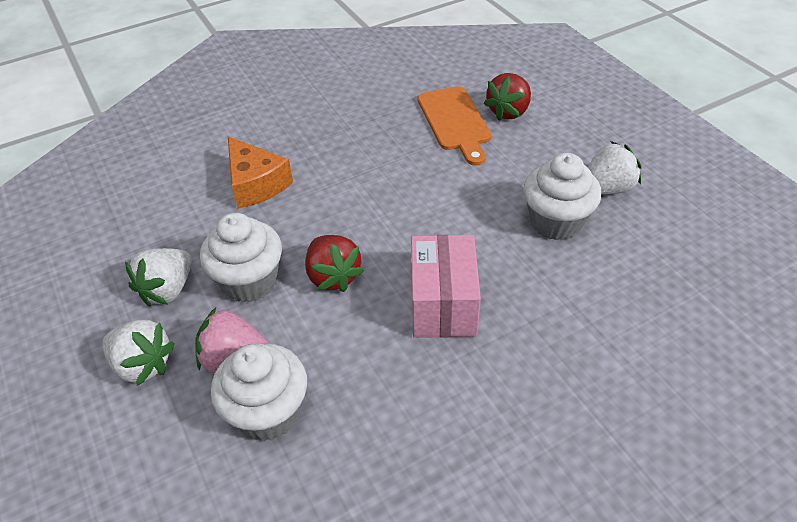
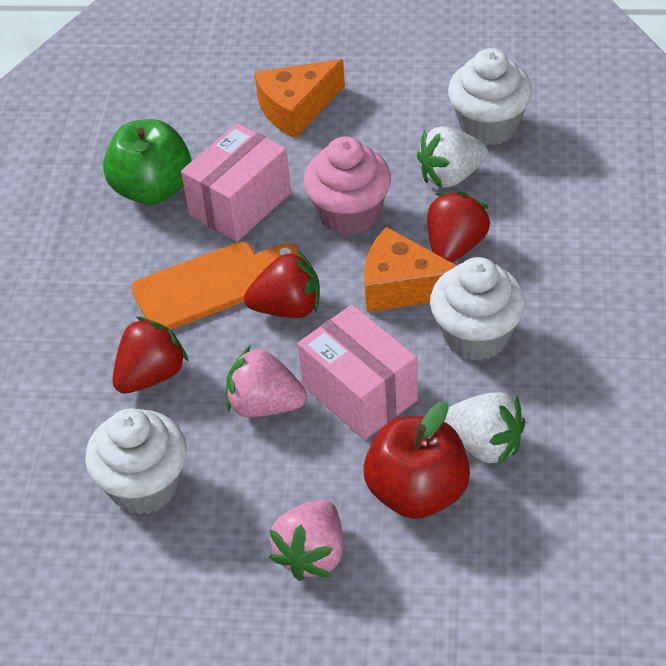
green apple: none = 0 -> [103,119,192,205] = 1
orange cheese: [228,136,293,209] = 1 -> [255,59,345,139] [364,227,457,312] = 2
pink box: [411,235,481,338] = 1 -> [181,123,291,242] [297,305,418,440] = 2
pink cupcake: none = 0 -> [303,136,391,236] = 1
pink strawberry: [195,308,269,373] = 1 -> [226,345,307,417] [269,500,343,581] = 2
red apple: none = 0 -> [363,402,470,519] = 1
red strawberry: [305,235,364,292] [484,73,531,121] = 2 -> [113,316,188,394] [244,250,320,318] [427,191,491,263] = 3
white strawberry: [102,320,175,386] [125,248,192,306] [588,141,641,195] = 3 -> [417,126,488,188] [444,392,525,466] = 2

